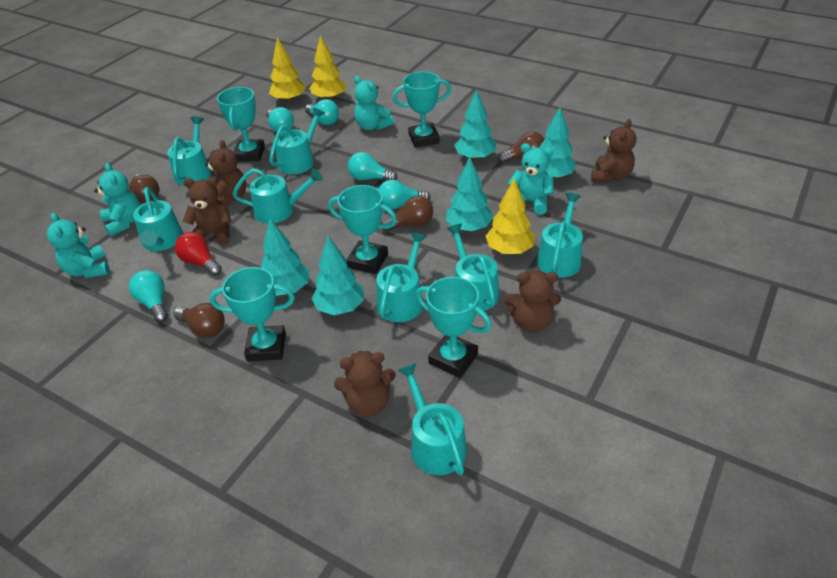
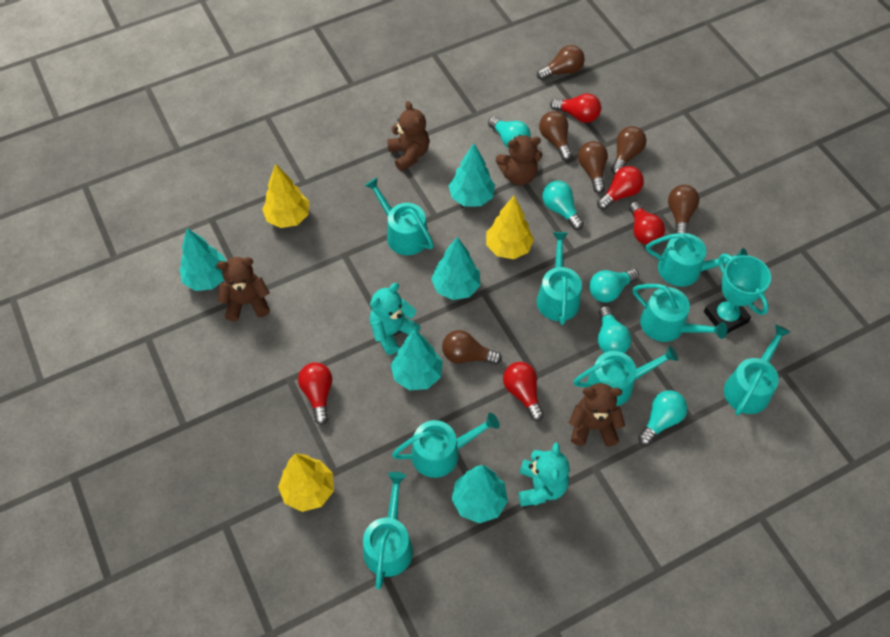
brown light bulb: [129,174,159,203] [173,303,225,338] [381,196,433,232] [497,131,545,163] = 4 -> [442,330,502,365] [537,45,585,80] [539,111,573,161] [578,141,608,193] [611,126,646,174] [668,185,699,234] = 6
brown teddy bear: [183,178,231,245] [205,140,246,206] [334,351,396,417] [504,270,561,333] [591,119,636,183] = 5 -> [217,257,270,321] [387,101,429,171] [496,135,542,185] [569,383,625,447] = 4
red light bulb: [175,232,222,276] = 1 -> [298,362,332,425] [503,362,544,421] [550,93,601,123] [597,166,644,210] [629,201,665,245] = 5
turquoise teddy bear: [47,213,110,278] [94,163,140,236] [354,76,394,130] [508,143,554,215] = 4 -> [370,283,421,355] [518,443,570,507] = 2
turquoise trophy: [210,267,295,361] [217,87,265,161] [328,185,397,274] [393,72,451,148] [416,277,492,378] = 5 -> [704,254,771,333] = 1

